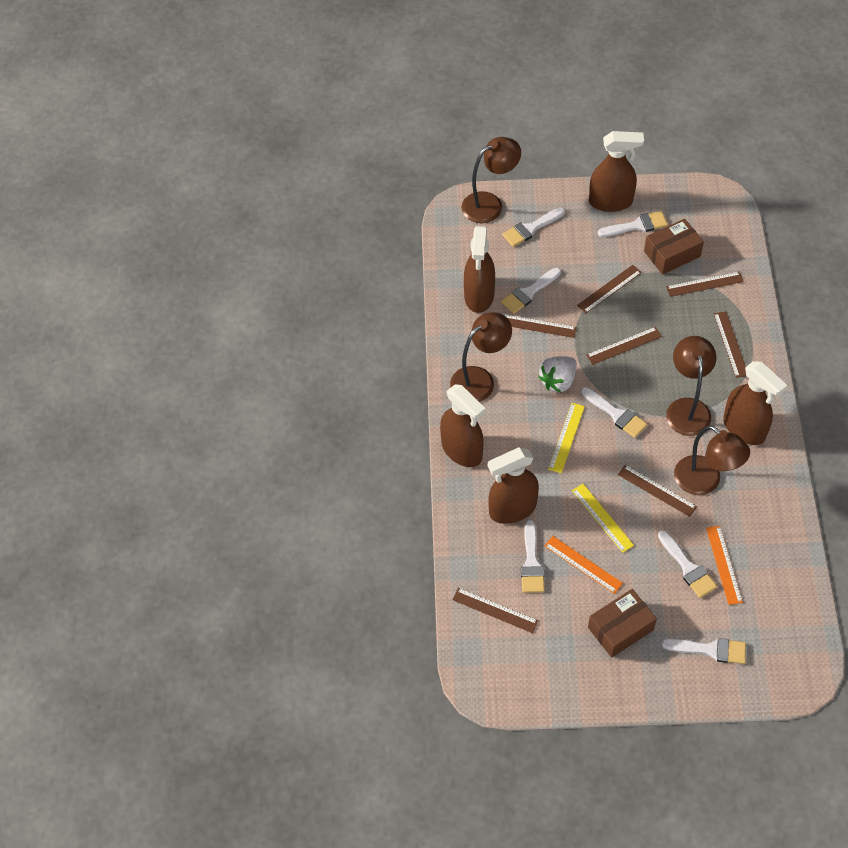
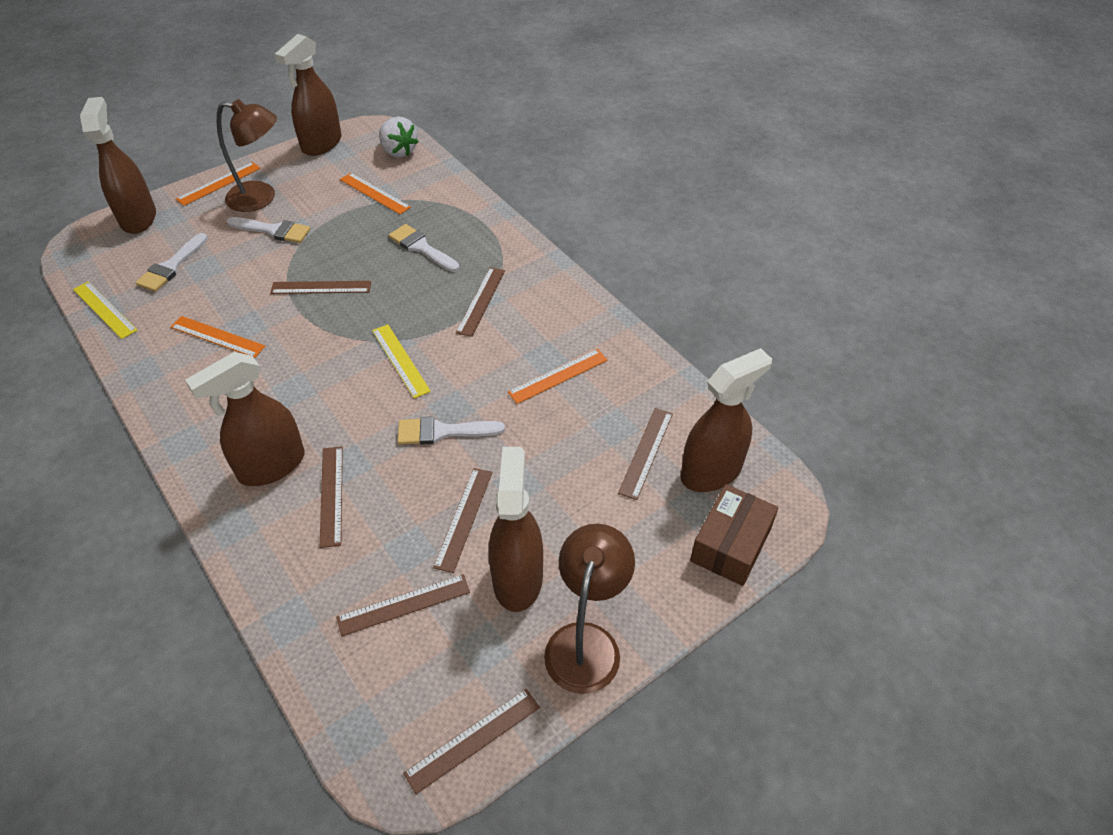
brown box: [588,589,657,658] [644,219,704,275] = 2 -> [690,484,778,586] = 1
brown lamp: [450,312,512,402] [462,137,521,223] [666,336,717,436] [674,425,750,495] = 4 -> [217,99,277,212] [544,524,635,694] = 2
orange ruler: [544,536,623,594] [706,526,743,605] = 2 -> [171,316,265,358] [176,162,261,206] [340,173,411,214] [508,349,608,404] = 4
white brush: [501,268,561,314] [502,207,565,247] [521,520,545,593] [581,387,648,438] [598,211,668,237] [658,530,717,598] [661,638,746,664] = 7 -> [135,233,208,292] [227,217,311,243] [389,224,459,272] [398,417,505,445] = 4

